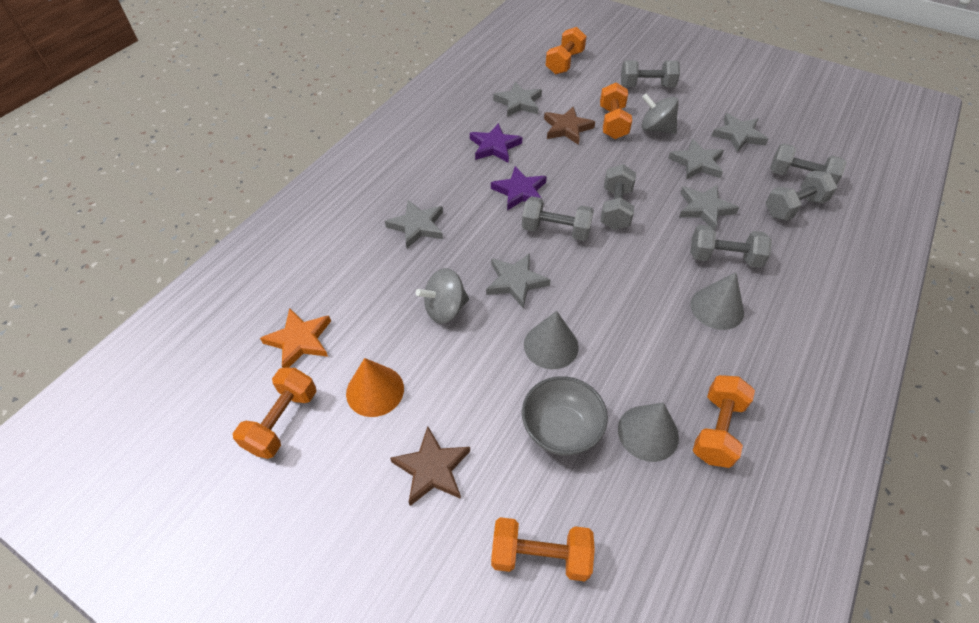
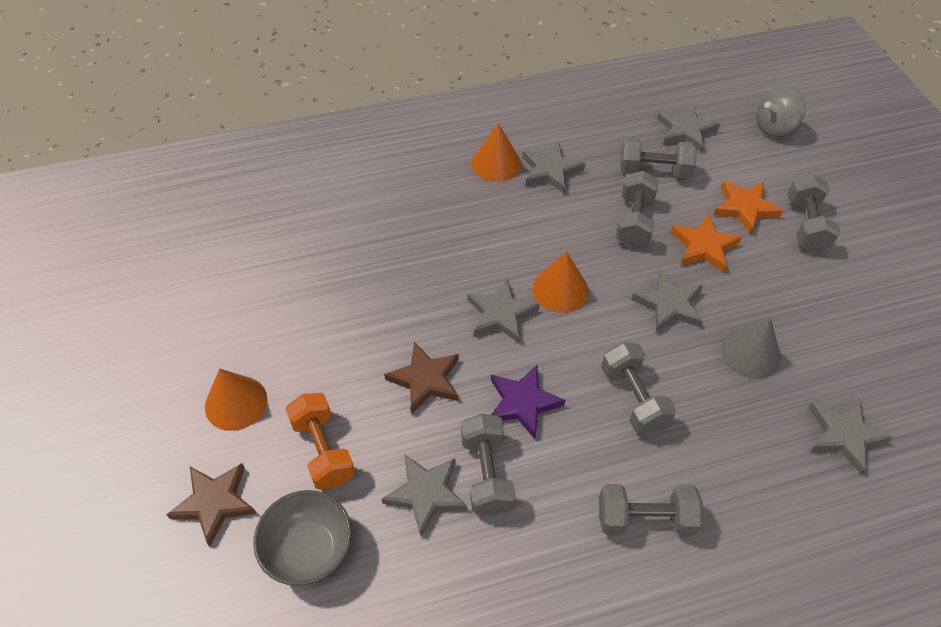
grey cone: [524,311,579,369] [618,402,679,462] [690,272,744,330] = 3 -> [721,317,781,379] = 1
grey spinning top: [416,268,469,324] [642,94,679,134] = 2 -> [756,86,806,137] = 1
orange cone: [346,358,404,417] = 1 -> [205,369,267,431] [472,123,521,182] [533,252,589,313] = 3
orange dumbbell: [233,367,317,459] [491,517,595,581] [546,27,586,75] [600,83,632,139] [693,375,755,468] = 5 -> [285,393,355,490] = 1
orange star: [260,308,331,368] = 1 -> [670,214,742,272] [714,180,783,235] = 2
purple star: [470,123,523,163] [491,166,547,211] = 2 -> [491,365,565,439] = 1

